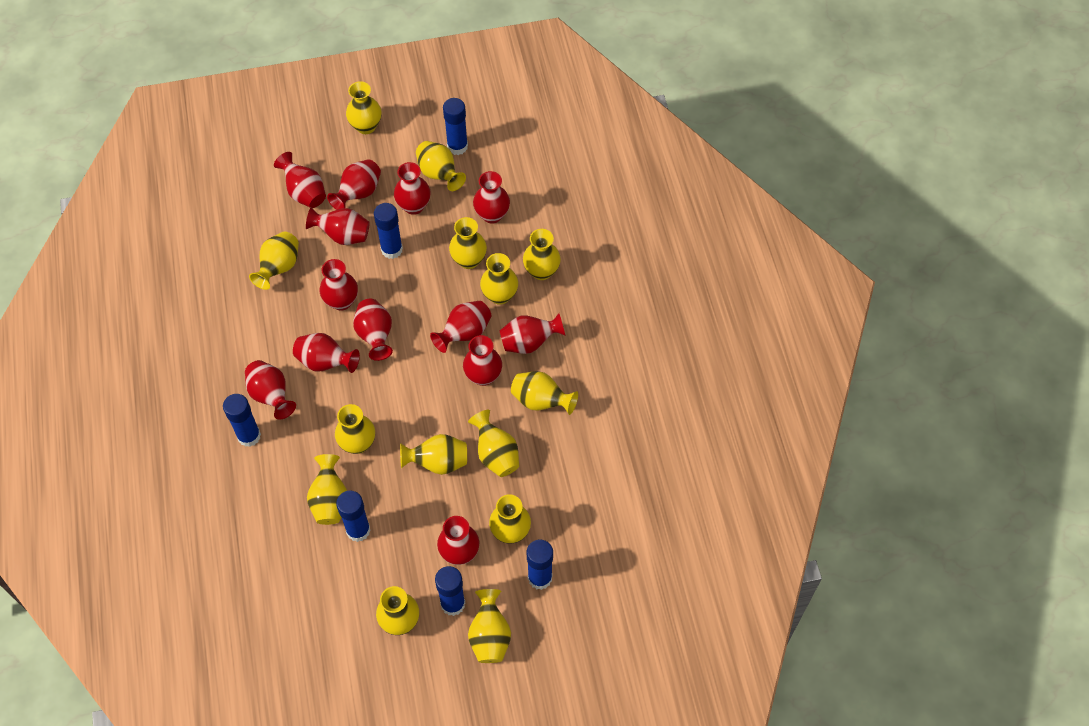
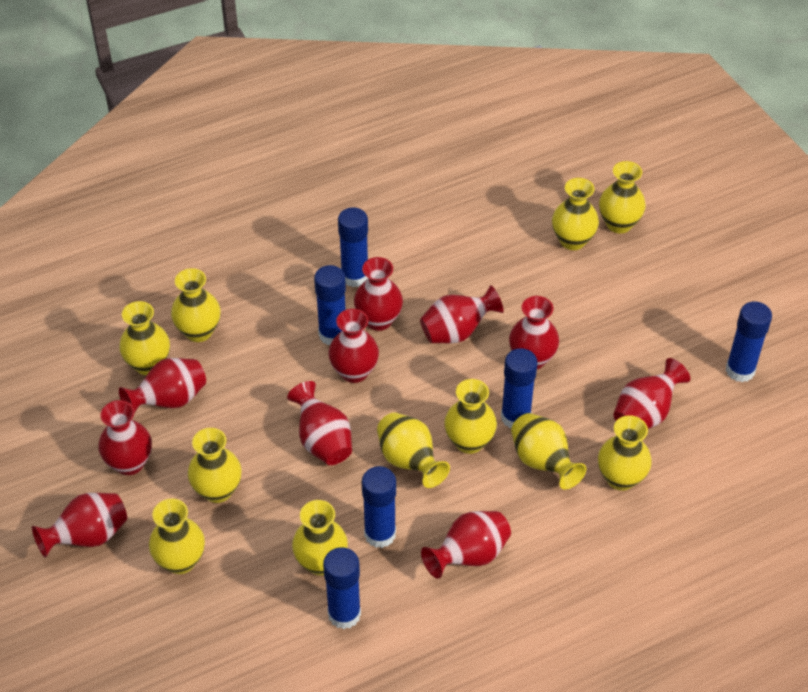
red vase: [245,360,296,420] [274,152,326,208] [293,333,360,373] [306,207,370,245] [319,259,358,311] [327,159,381,210] [353,299,393,361] [394,162,431,215] [430,301,491,353] [437,516,479,565] [463,335,502,386] [473,171,510,224] [500,313,566,354] = 13 -> [32,493,127,558] [98,400,152,475] [119,358,206,414] [287,381,352,465] [328,309,379,383] [354,257,403,331] [420,285,504,343] [421,511,511,579] [509,296,559,369] [613,358,690,429] = 10
yellow vase: [249,232,299,290] [307,454,347,525] [335,404,375,454] [346,81,382,134] [376,586,419,635] [400,434,467,475] [416,141,466,191] [449,217,487,269] [468,410,519,477] [468,589,511,663] [480,253,518,305] [489,494,531,544] [511,371,578,415] [523,229,561,280] = 14 -> [119,301,170,375] [149,498,205,574] [171,268,221,342] [188,428,242,503] [292,500,348,576] [377,412,450,488] [444,379,497,454] [511,413,586,490] [552,178,599,250] [598,415,652,491] [599,161,646,233] = 11

